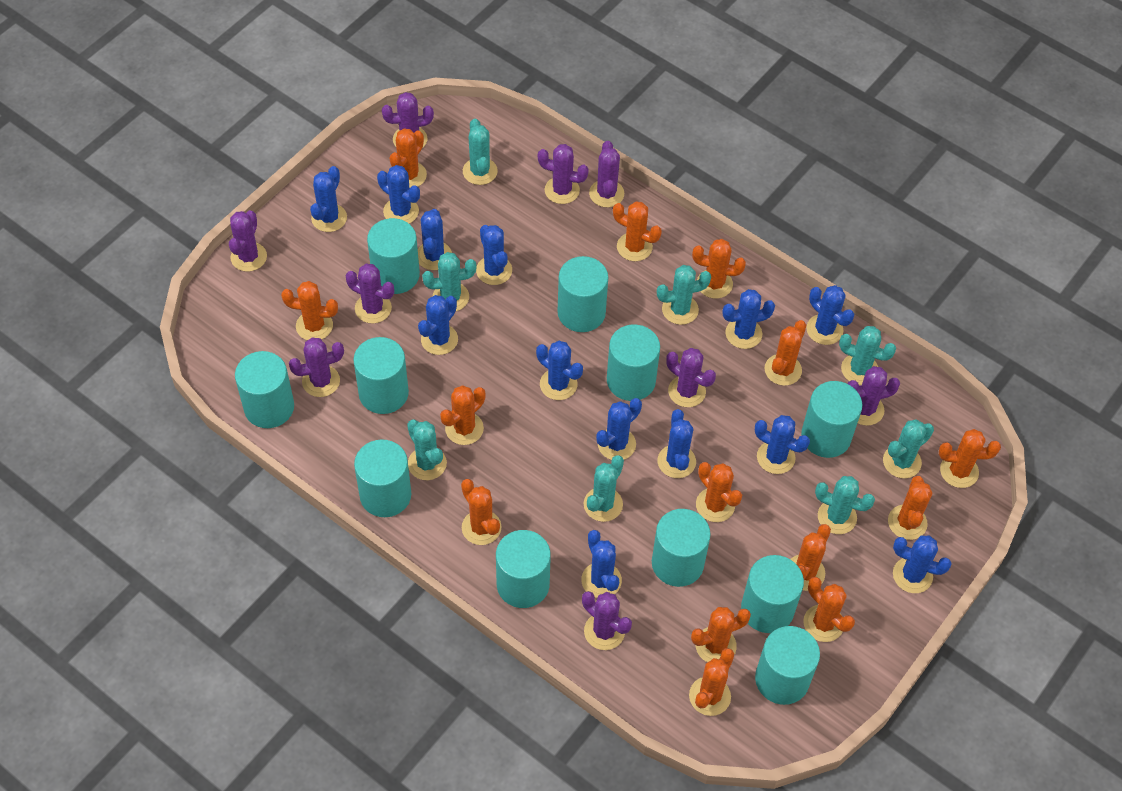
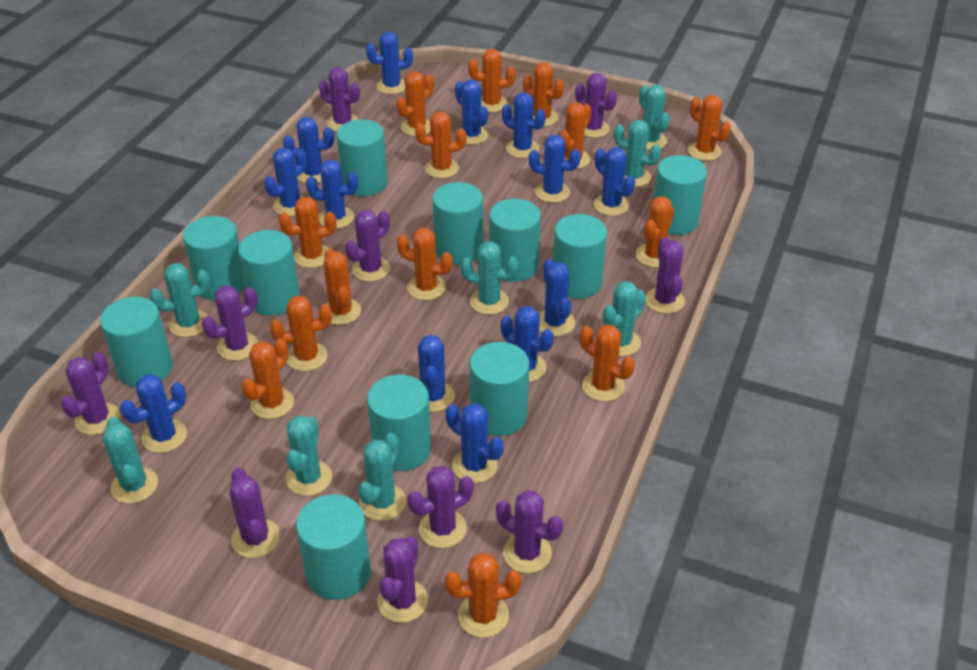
purple cactus: [229,210,267,272] [289,337,344,397] [346,264,394,323] [382,92,434,148] [538,144,589,204] [582,591,632,650] [589,141,624,207] [666,348,716,407] [848,366,900,426] = 9 -> [61,352,120,435] [202,285,258,361] [229,468,280,558] [319,67,360,131] [345,210,390,282] [377,536,428,623] [407,466,474,548] [496,490,563,573] [575,73,617,138] [646,237,685,314] = 10

